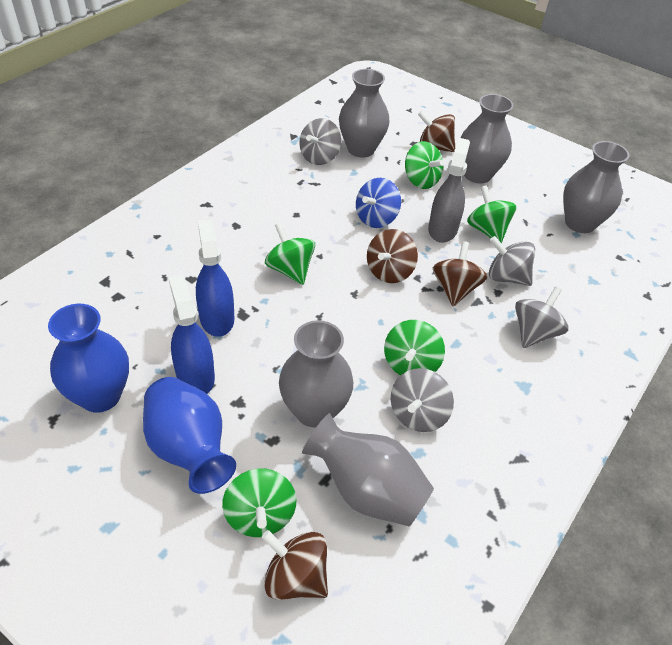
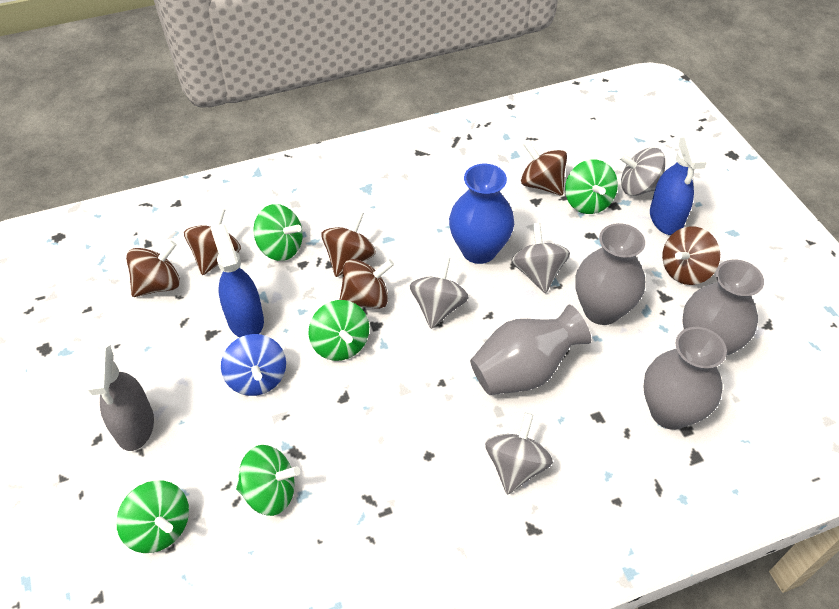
blue vase: [48,304,129,413] [143,377,236,494] = 2 -> [449,164,514,264] = 1
brown spinning top: [262,530,328,600] [367,229,418,283] [418,111,455,152] [433,241,487,306] = 4 -> [126,240,180,297] [184,208,241,275] [321,211,376,277] [340,259,394,309] [521,141,567,196] [662,226,720,285] = 6
grey vase: [279,320,353,427] [302,413,434,527] [339,69,390,157] [461,94,514,184] [563,141,630,233] = 5 -> [470,305,591,395] [575,223,645,325] [643,327,727,430] [682,259,764,356] = 4

